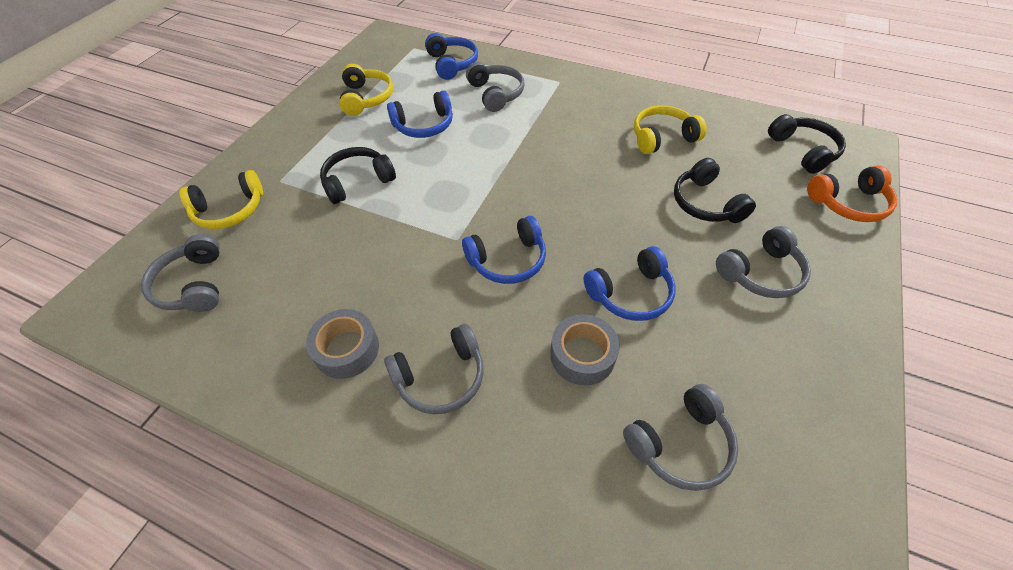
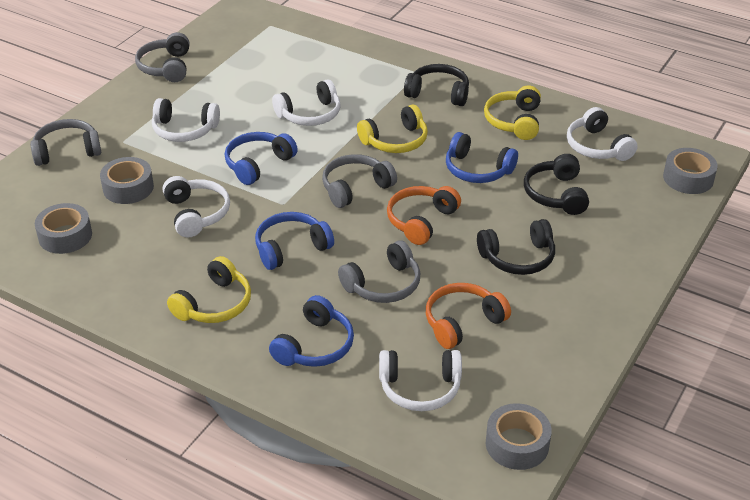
grey headphones: [141,234,219,312] [384,324,484,414] [466,62,524,112] [623,384,738,491] [716,226,811,298] = 5 -> [30,119,101,166] [135,32,189,82] [322,154,397,208] [338,241,420,303] = 4
grey tape: [306,309,379,379] [550,314,620,385] = 2 -> [35,203,92,254] [100,157,154,204] [486,403,552,470] [663,148,718,194] = 4
orange headphones: [808,166,897,222] = 1 -> [387,186,461,245] [426,283,511,349] = 2
white headphones: none = 0 -> [152,98,220,142] [162,176,230,238] [272,79,341,126] [379,350,462,411] [567,107,638,161] = 5

